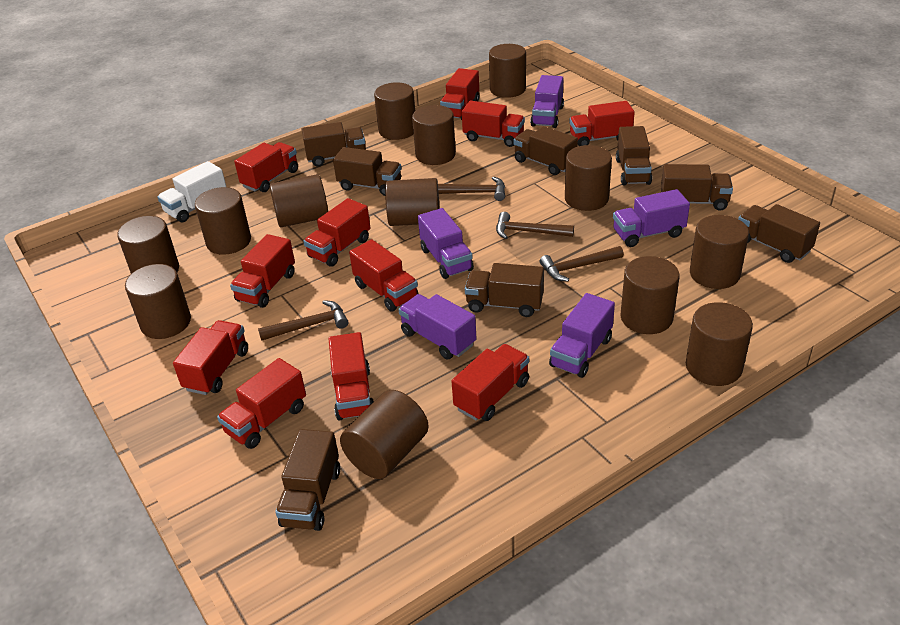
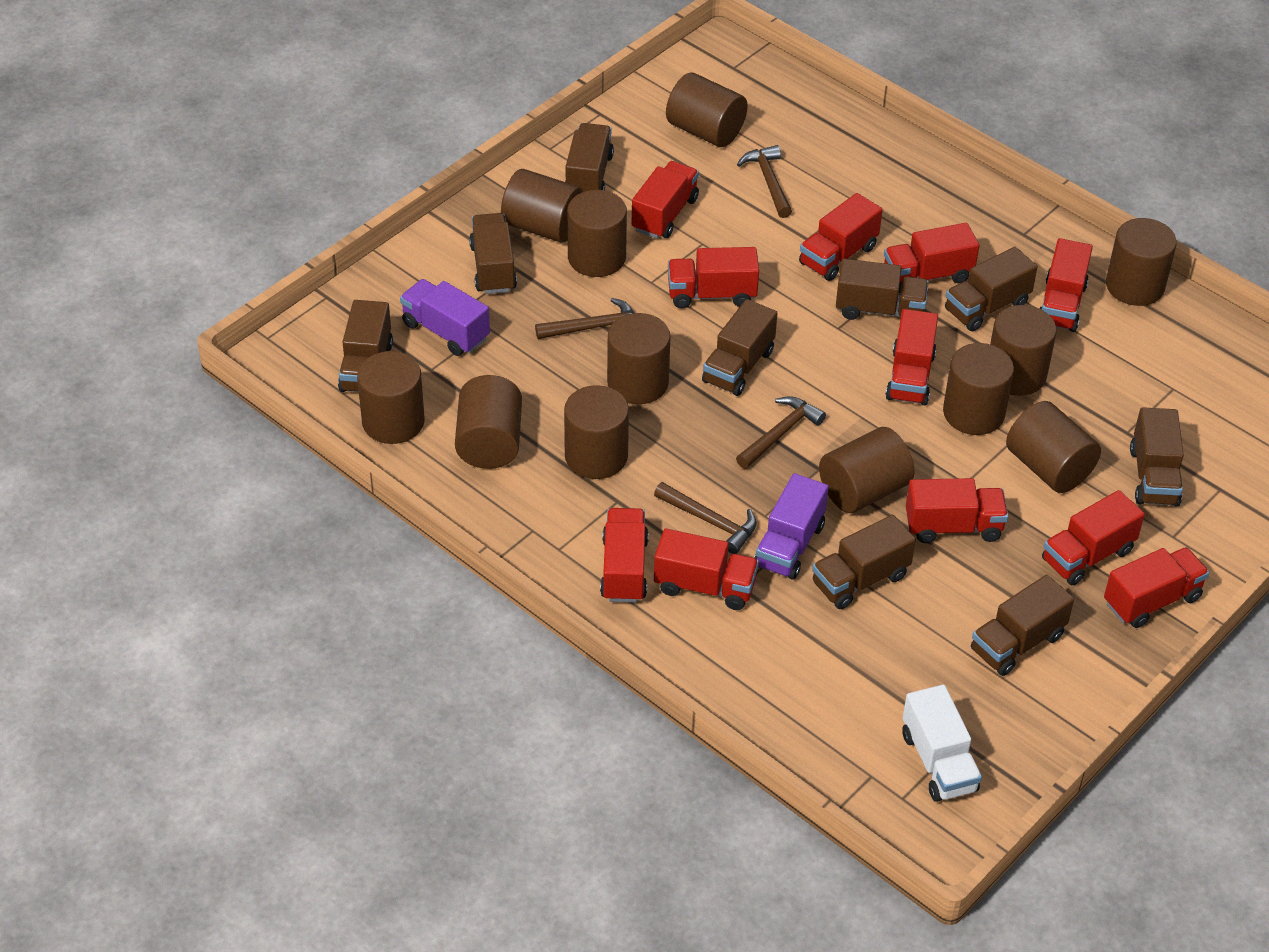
brown cylinder: [117,216,179,274] [125,264,191,339] [195,187,251,255] [270,174,328,227] [340,390,429,479] [374,82,415,140] [385,178,440,226] [412,105,456,165] [489,44,526,98] [565,145,612,211] [620,256,680,334] [686,302,753,386] [690,215,749,289] = 13 -> [357,351,425,444] [455,375,522,469] [501,169,583,242] [564,385,629,479] [567,190,627,277] [607,313,671,404] [666,72,748,147] [819,427,915,513] [943,343,1014,435] [990,305,1057,396] [1006,401,1101,493] [1106,218,1177,306] = 12
brown truck: [275,429,340,531] [302,122,366,167] [333,147,402,196] [465,263,544,317] [513,126,578,175] [616,126,652,185] [661,164,733,211] [738,204,820,263] = 8 -> [338,300,393,392] [469,213,517,294] [565,123,614,192] [702,299,777,396] [812,515,916,609] [836,259,929,320] [945,247,1038,331] [971,575,1074,676] [1130,407,1184,506] = 9
purple truck: [398,294,476,359] [418,208,474,279] [530,75,564,128] [549,293,615,378] [613,189,690,247] = 5 -> [400,279,490,356] [754,473,829,580] = 2

